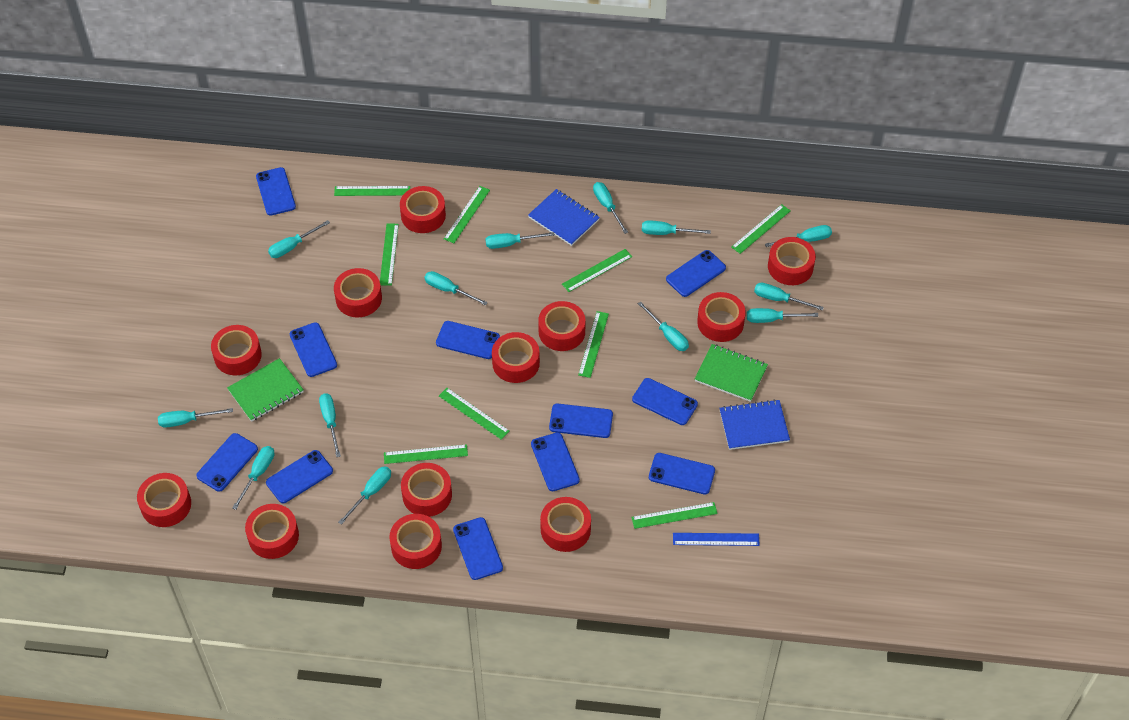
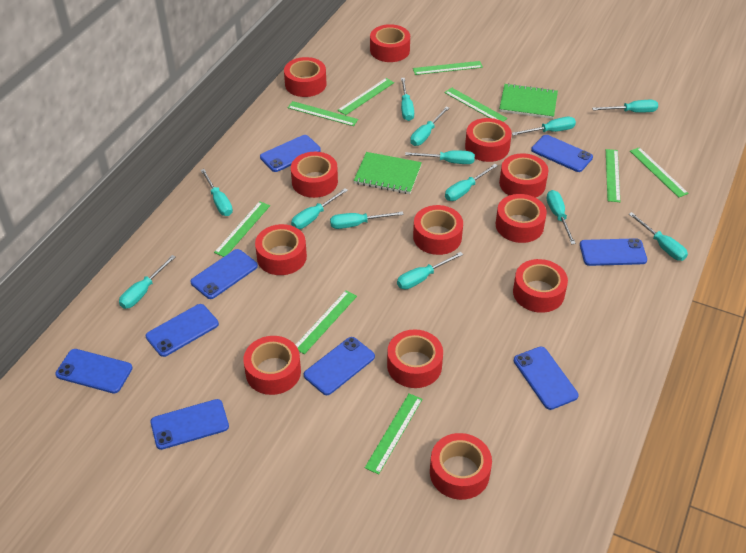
blue notebook: [528,189,600,246] [719,399,790,450] = 2 -> none = 0
blue phone: [196,433,258,492] [256,167,296,216] [266,450,333,503] [290,322,337,377] [436,321,500,359] [453,517,503,580] [531,432,580,491] [549,403,613,438] [632,378,698,425] [649,453,715,494] [666,250,726,297] = 11 -> [55,349,133,393] [146,304,219,357] [151,399,229,450] [190,249,258,299] [260,135,321,172] [304,337,375,395] [514,347,579,410] [531,135,593,172] [580,238,647,266] = 9
blue ruler: [673,533,760,546] = 1 -> none = 0

